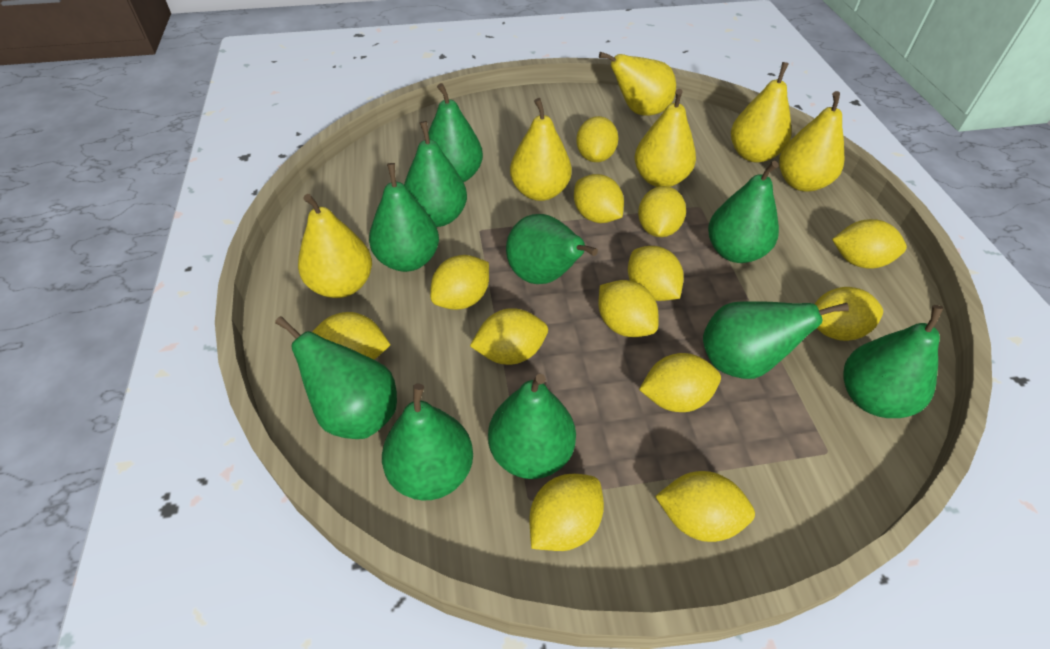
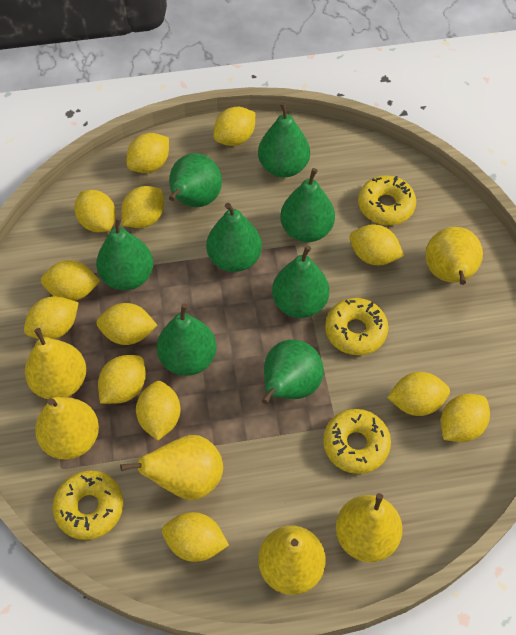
green pear: [275,316,397,439] [369,163,439,272] [382,384,473,501] [404,121,467,227] [428,83,483,182] [488,374,576,479] [506,214,598,284] [703,301,849,379] [708,161,779,263] [843,305,943,418] = 10 -> [96,217,153,290] [157,304,216,376] [169,153,222,207] [206,203,262,272] [258,102,310,177] [262,340,323,404] [272,245,329,318] [280,168,335,242] = 8
yellow donut: none = 0 -> [53,470,123,540] [323,409,391,474] [325,298,388,355] [358,175,416,225] = 4

